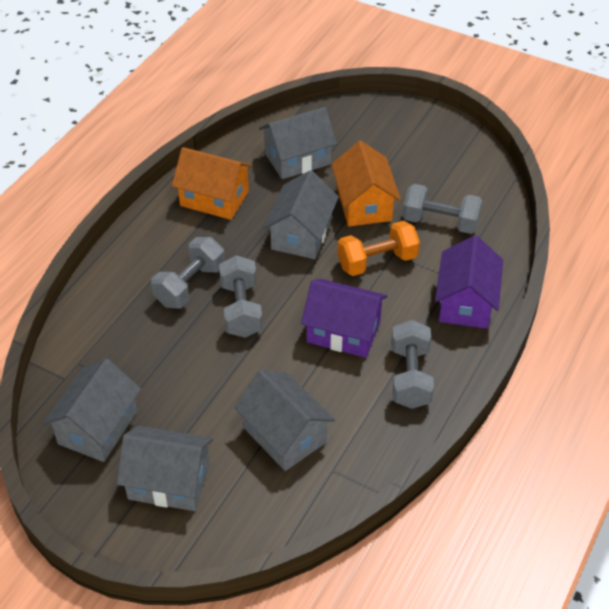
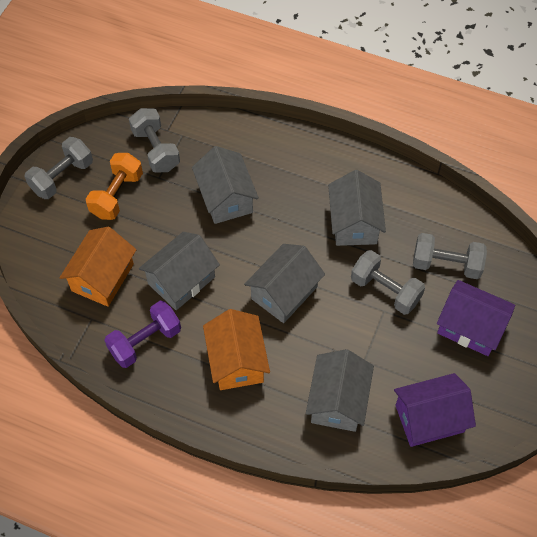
purple dumbbell: none = 0 -> [104,301,181,368] = 1

